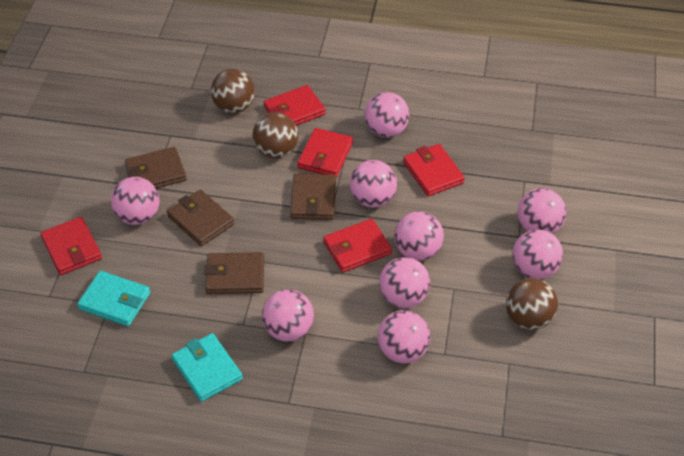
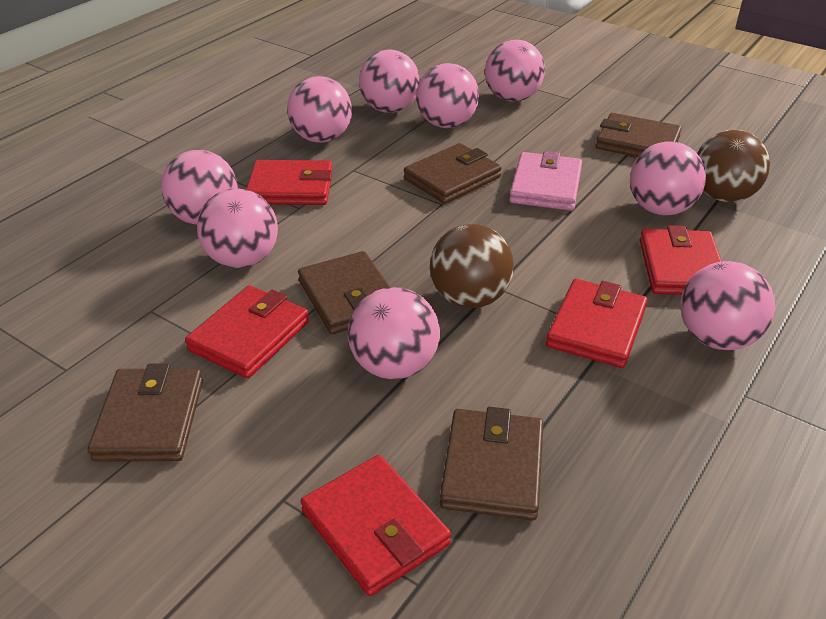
brown ball: [211,69,255,113] [252,112,298,158] [506,278,558,330] = 3 -> [430,224,514,308] [697,130,770,202] = 2
brown wallet: [125,147,187,188] [167,190,234,246] [204,252,264,294] [290,174,336,220] = 4 -> [88,363,203,461] [298,251,391,334] [404,143,502,204] [440,407,543,521] [596,113,682,157] = 5
pink wallet: none = 0 -> [509,151,582,211] = 1
turquoise wallet: [77,271,150,326] [172,333,243,402] = 2 -> none = 0

